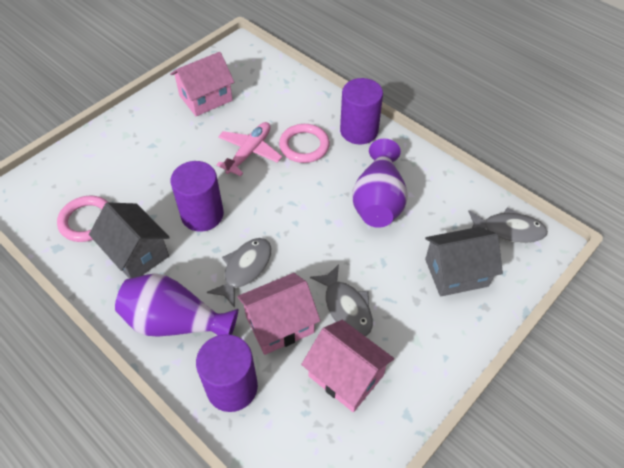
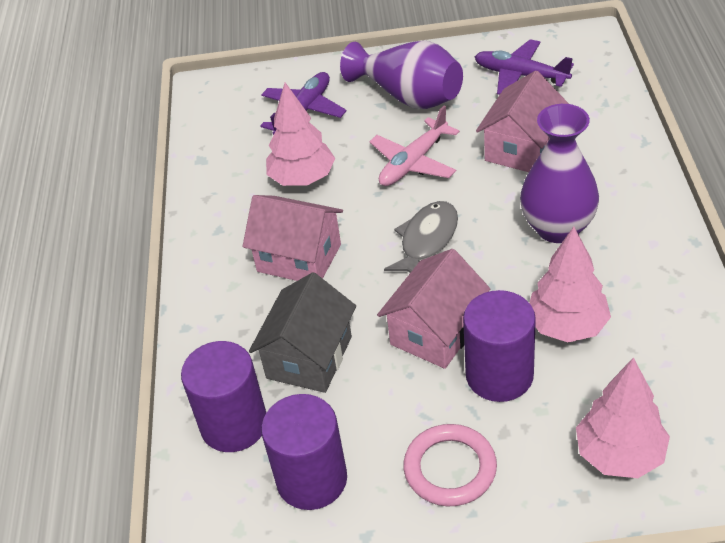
grey fish: [207,238,271,308] [310,264,373,336] [468,207,548,243] = 3 -> [384,201,458,273] = 1
grey house: [89,202,170,278] [425,227,503,297] = 2 -> [249,272,356,393] = 1
pink ring: [57,195,108,242] [279,124,330,163] = 2 -> [403,424,497,506] = 1
pink tree: none = 0 -> [266,82,335,186] [529,227,611,343] [576,357,670,478] = 3
purple plane: none = 0 -> [260,72,347,135] [475,39,574,95] = 2

